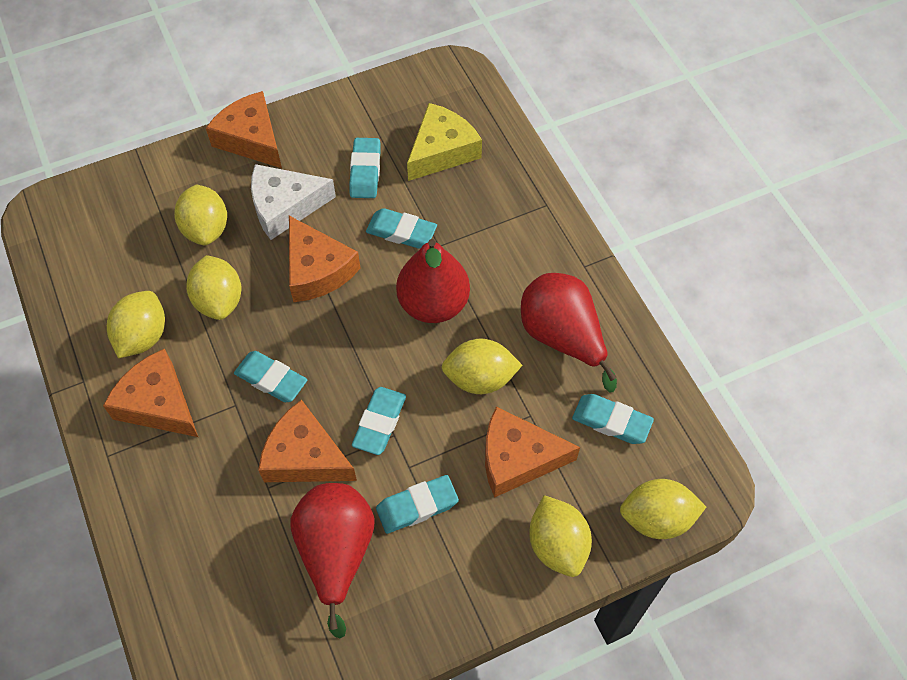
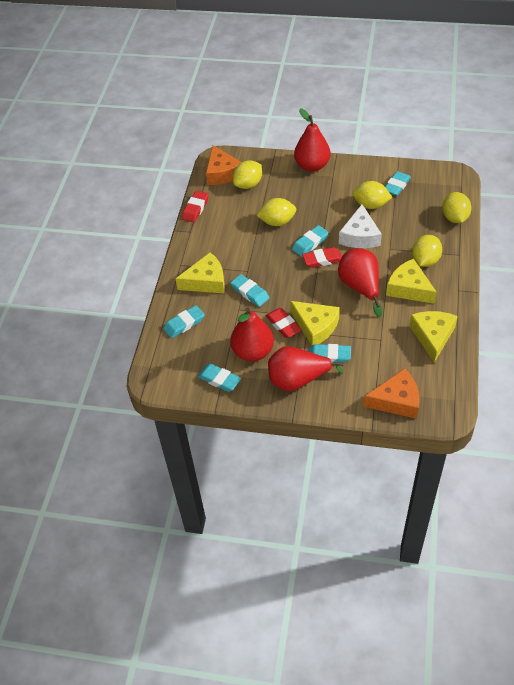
orange cheese: [103,349,198,437] [206,91,282,168] [258,400,357,482] [289,216,361,302] [485,407,580,498] = 5 -> [206,145,241,185] [363,368,420,419] = 2
red eraser: none = 0 -> [182,191,209,222] [266,308,302,338] [302,247,342,268] = 3
red pear: [291,483,375,639] [396,239,470,323] [521,273,617,393] = 3 -> [230,308,274,361] [268,346,344,391] [294,109,330,172] [338,248,382,317] = 4
yellow cheese: [407,103,482,181] = 1 -> [175,252,225,293] [290,301,340,346] [386,259,437,304] [409,311,458,363] = 4
yellow lemon: [107,291,165,358] [174,185,227,245] [186,255,241,320] [441,339,522,394] [529,495,592,577] [620,479,706,539] = 6 -> [233,160,262,189] [257,198,296,226] [352,181,393,209] [412,235,442,267] [442,192,472,223] = 5

